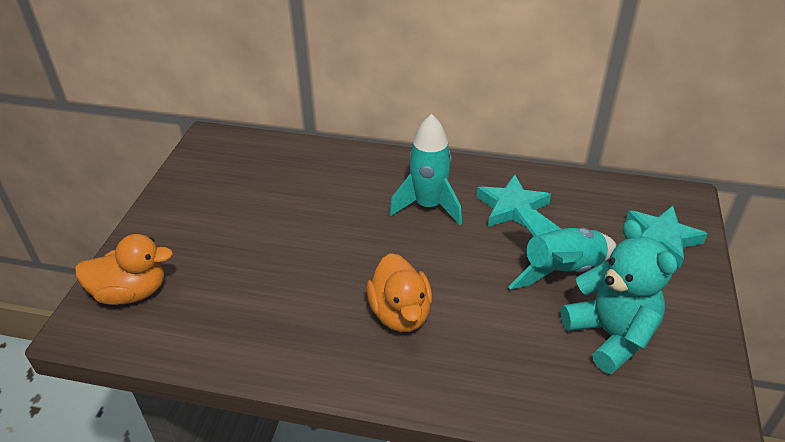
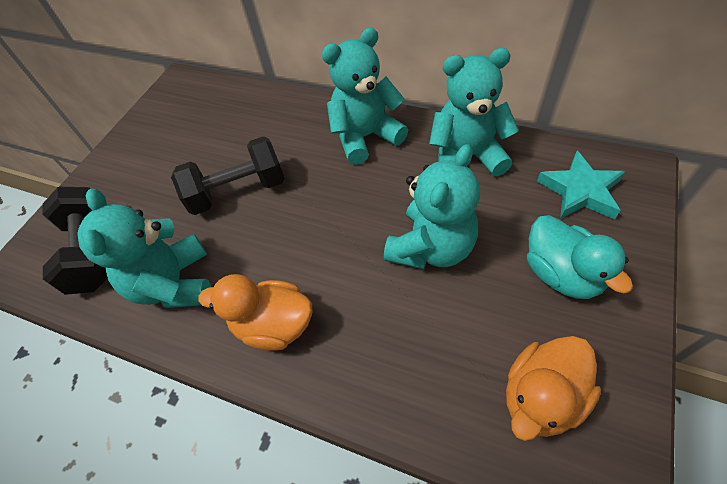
black dumbbell: none = 0 -> [43,187,108,295] [171,136,285,215] = 2
turquoise duck: none = 0 -> [527,215,633,299] = 1
turquoise rocket: [389,114,462,225] [508,207,617,290] = 2 -> none = 0
turquoise star: [477,175,551,227] [626,206,708,268] = 2 -> [537,151,625,219] = 1
turquoise teddy bear: [561,220,677,374] = 1 -> [77,189,211,308] [322,28,408,165] [384,144,480,269] [429,48,519,177] = 4

